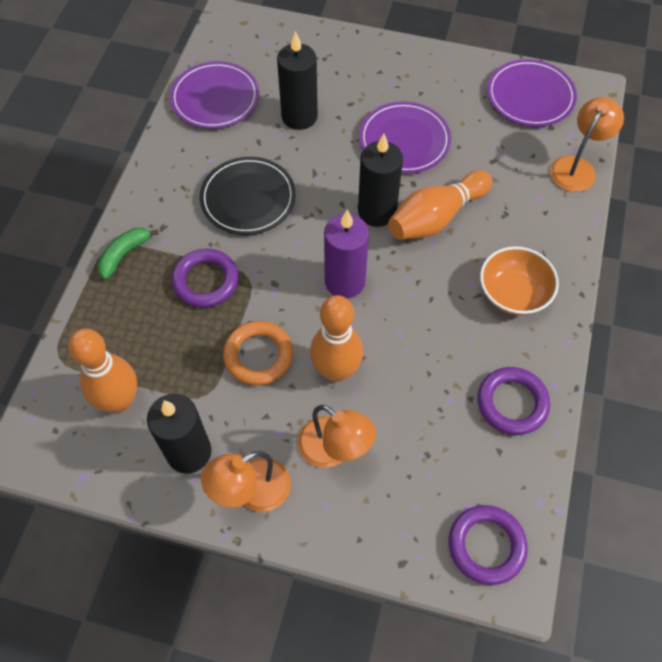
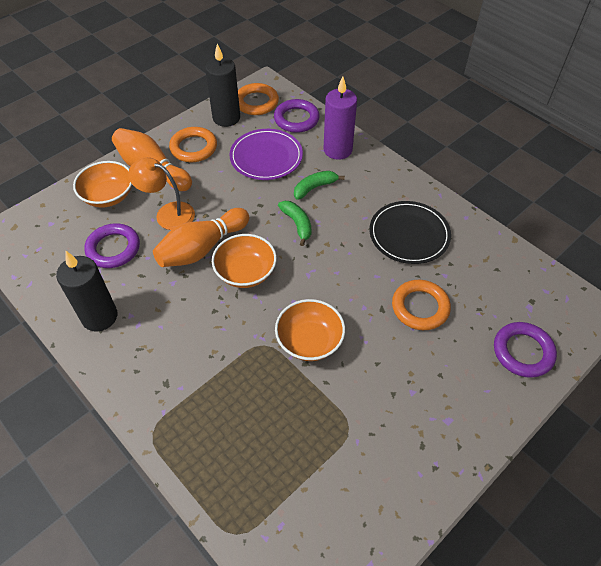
black candle: [147,394,212,473] [277,31,318,130] [358,134,403,227] = 3 -> [56,251,117,332] [205,44,240,127] = 2
green banana: [98,228,159,280] = 1 -> [278,201,311,246] [294,171,345,200] = 2
orange bowl: [480,246,559,315] = 1 -> [73,161,132,208] [212,234,277,288] [275,299,345,361] = 3
orange bowling pin: [68,329,137,413] [310,295,363,382] [388,170,492,240] = 3 -> [112,128,192,191] [153,208,249,267] = 2
orange lamp: [201,451,291,512] [298,405,376,468] [550,97,624,192] = 3 -> [128,157,195,230] = 1
orange ring: [223,321,293,386] = 1 -> [169,127,217,162] [238,83,279,115] [392,280,451,330] = 3
purple plate: [170,61,259,129] [359,101,451,174] [487,59,577,127] = 3 -> [229,129,303,180] = 1

